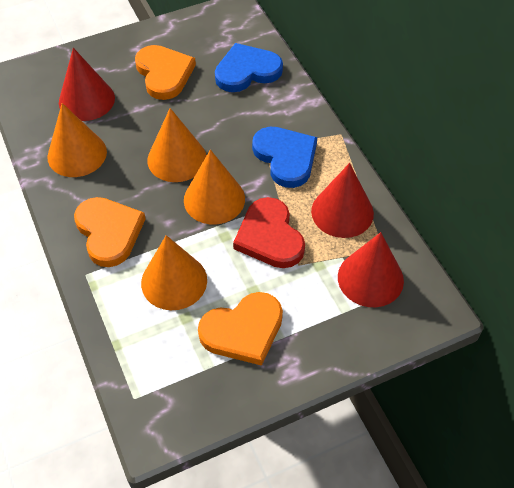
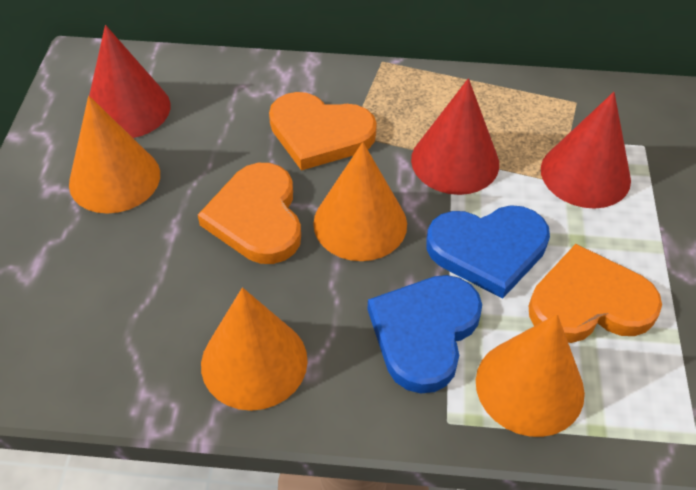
red heart: [233,197,305,268] = 1 -> none = 0

